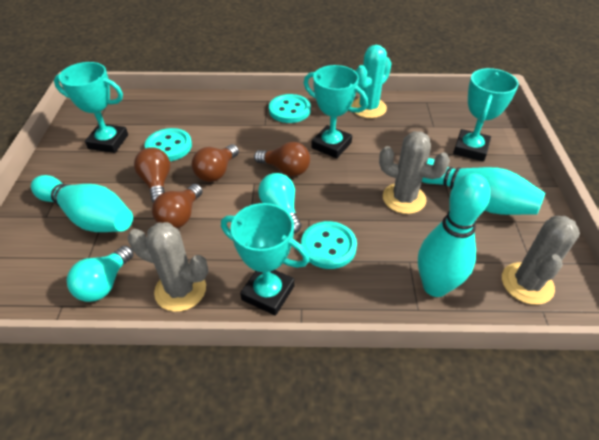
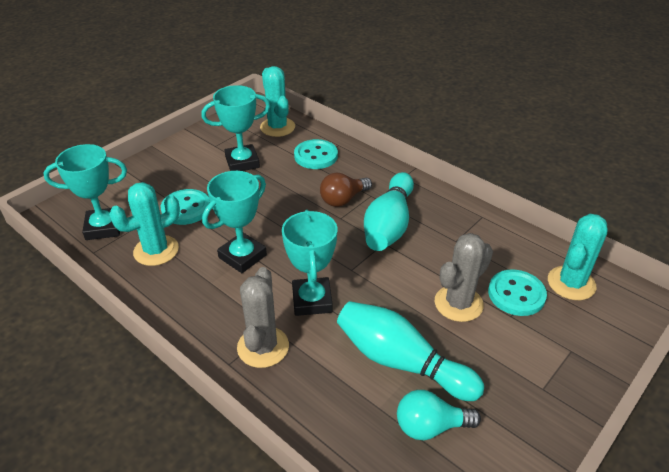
brown light bulb: [134,147,170,203] [152,184,203,228] [192,144,239,182] [254,142,310,176] = 4 -> [320,173,372,207] = 1
grey cactus: [128,222,208,312] [379,131,450,214] [502,216,580,305] = 3 -> [237,267,289,368] [435,233,493,322] = 2
turquoise bowling pin: [31,175,133,232] [418,174,490,297] [422,158,545,215] = 3 -> [337,301,484,401] [364,172,414,251] = 2
turquoise cactus: [351,45,392,118] = 1 -> [109,182,180,266] [260,66,295,137] [548,214,608,300] = 3
turquoise light bulb: [67,246,133,302] [258,173,302,233] = 2 -> [397,390,481,440] = 1

